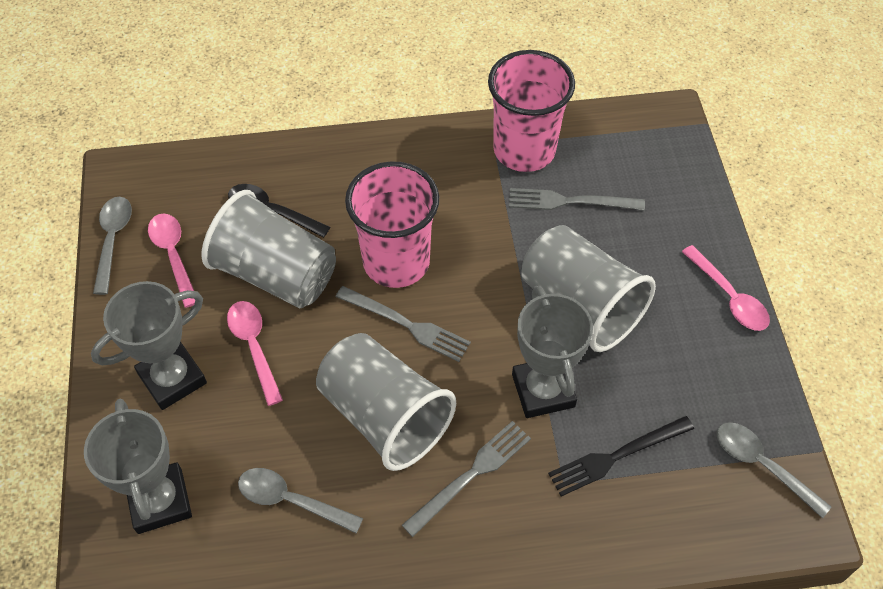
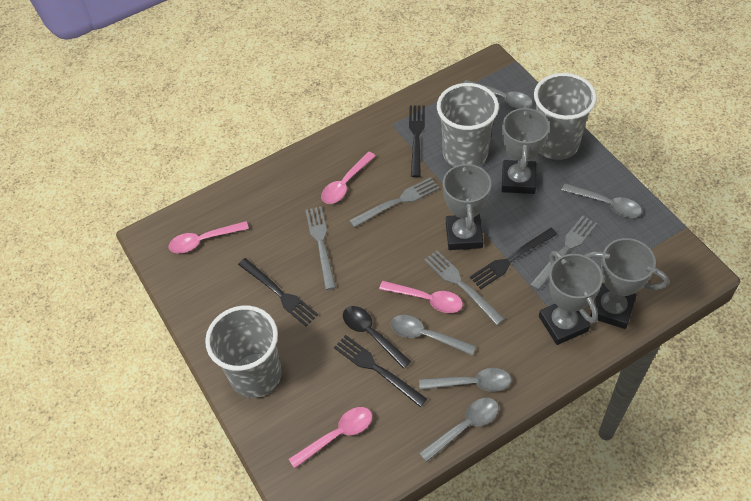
black fork: [548,416,694,496] = 1 -> [238,258,318,326] [334,335,427,407] [409,106,425,177] [470,228,558,289] = 4
grey fork: [336,286,471,362] [402,421,531,537] [509,188,645,210] = 3 -> [305,207,336,290] [349,177,439,227] [424,250,504,325] [530,215,597,290] = 4
grey spoon: [93,197,132,295] [238,468,363,534] [717,422,831,518] = 3 -> [390,315,476,355] [419,368,511,392] [419,398,499,462] [464,80,532,109] [561,183,642,218] = 5
grey trophy: [84,399,192,534] [91,281,207,410] [512,286,593,418] = 3 -> [443,160,491,250] [502,105,550,194] [539,251,603,345] [584,238,669,329] = 4
pink cup: [345,161,439,288] [488,50,575,172] = 2 -> none = 0
pink spoon: [148,213,195,308] [227,301,283,406] [682,245,770,331] = 3 -> [169,221,249,253] [289,407,372,469] [321,152,375,204] [379,281,463,313] = 4

